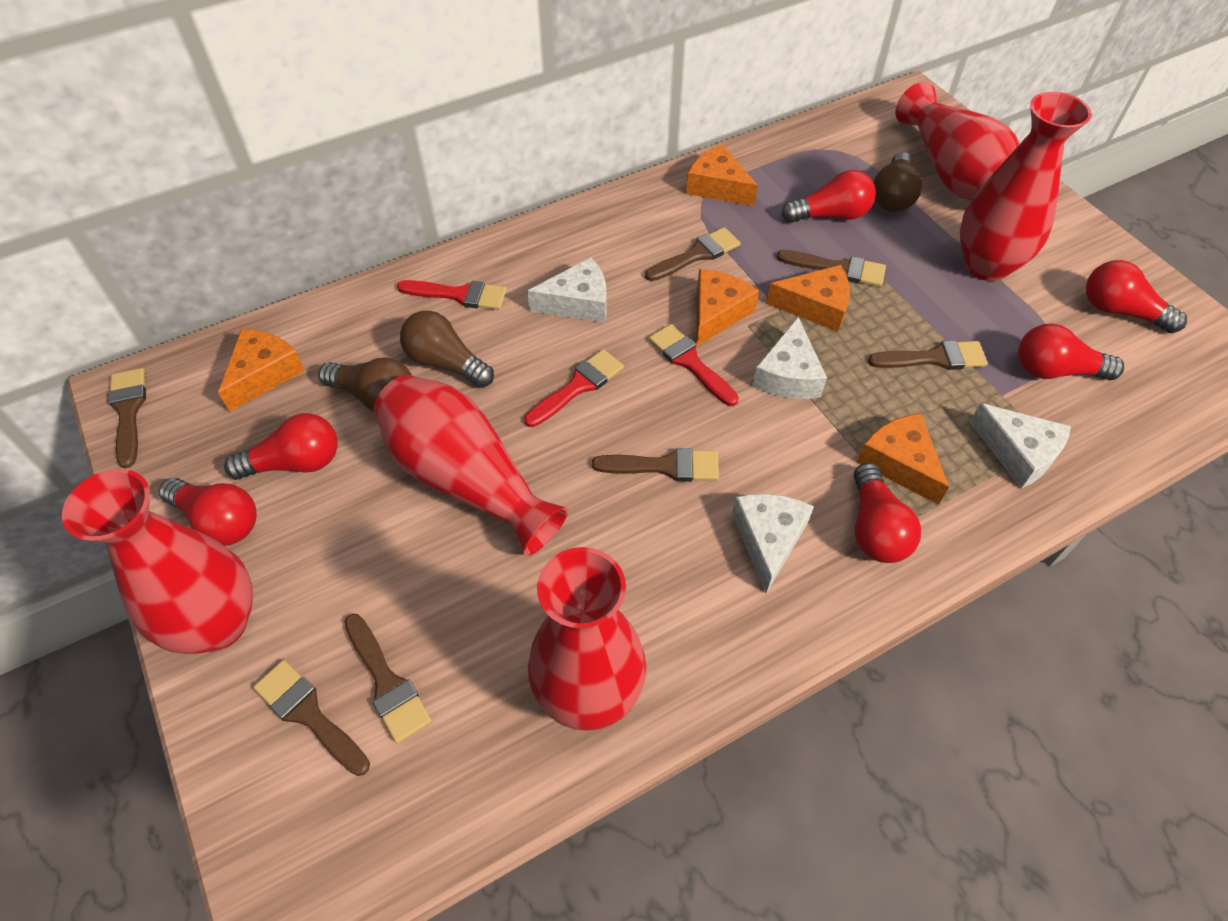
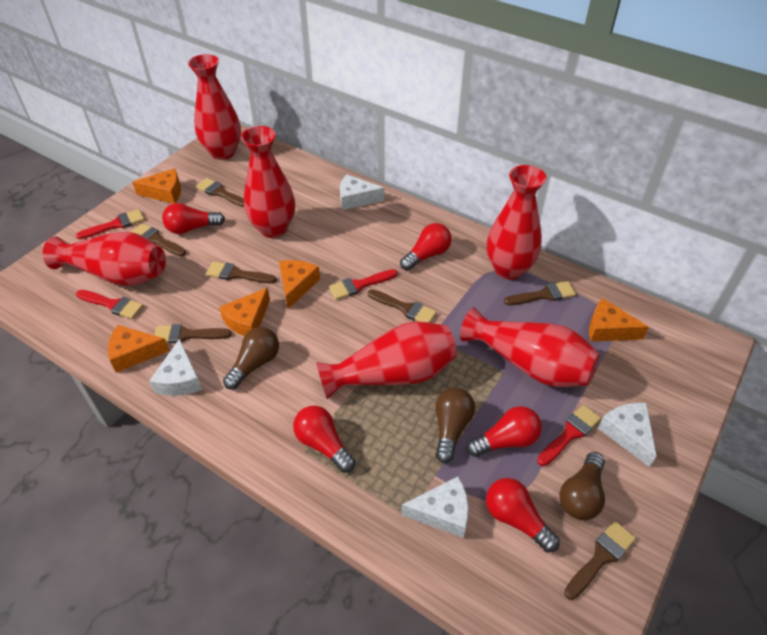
red brush: [397,280,507,310] [524,349,624,427] [649,324,739,406] = 3 -> [76,209,144,239] [76,290,143,319] [329,269,398,300] [537,405,601,466] = 4
red light bulb: [159,478,257,546] [224,413,338,480] [781,170,876,223] [854,463,921,563] [1018,323,1124,380] [1086,260,1187,333] = 6 -> [162,203,225,234] [293,406,355,473] [400,223,452,271] [467,406,542,457] [486,478,560,553] = 5
red vase: [62,469,253,654] [374,375,568,556] [528,547,647,731] [895,82,1020,201] [960,92,1092,281] = 5 -> [43,232,166,286] [188,54,241,160] [241,126,295,238] [316,321,457,399] [460,307,600,387] [487,165,547,280] = 6

